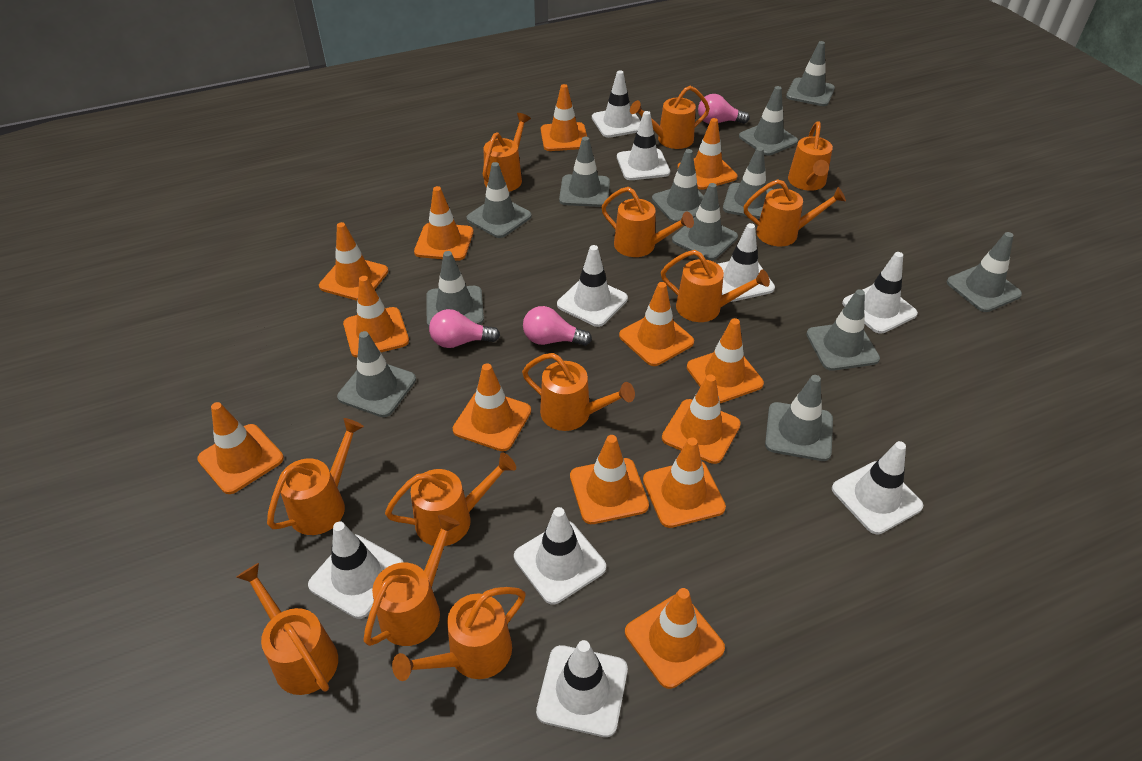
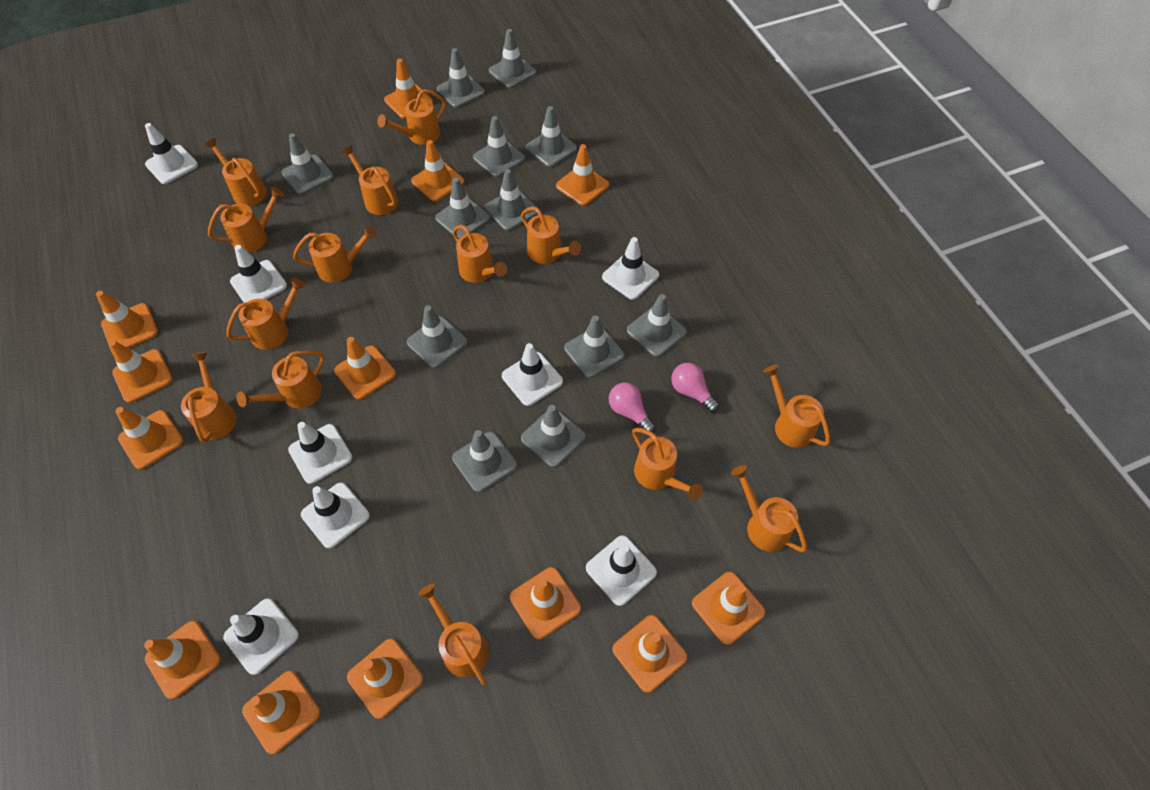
orange watering can: [236,563,338,695] [267,418,364,535] [363,514,460,646] [385,453,516,546] [392,587,526,681] [483,113,531,192] [522,353,635,431] [601,187,694,257] [630,86,710,149] [661,250,770,322] [744,179,846,246] [788,121,833,191] = 12 -> [181,352,237,443] [204,138,267,206] [208,187,284,253] [226,278,305,350] [237,351,325,408] [293,225,377,283] [342,145,398,215] [377,89,446,145] [418,584,489,685] [453,225,507,283] [521,206,581,264] [632,428,703,500] [731,465,807,552] [763,365,830,448] = 14
pink light bulb: [429,309,500,348] [523,306,592,346] [698,94,750,124] = 3 -> [609,383,656,433] [671,363,719,412] = 2
white traffic cone: [308,522,404,619] [514,507,606,605] [536,640,628,737] [557,245,628,327] [592,70,641,138] [617,111,670,180] [718,223,775,302] [832,441,923,535] [842,252,918,334] = 9 -> [145,123,198,184] [223,598,299,675] [230,245,287,303] [288,422,352,484] [301,483,370,548] [502,343,563,406] [586,535,657,606] [602,237,659,300] = 8

